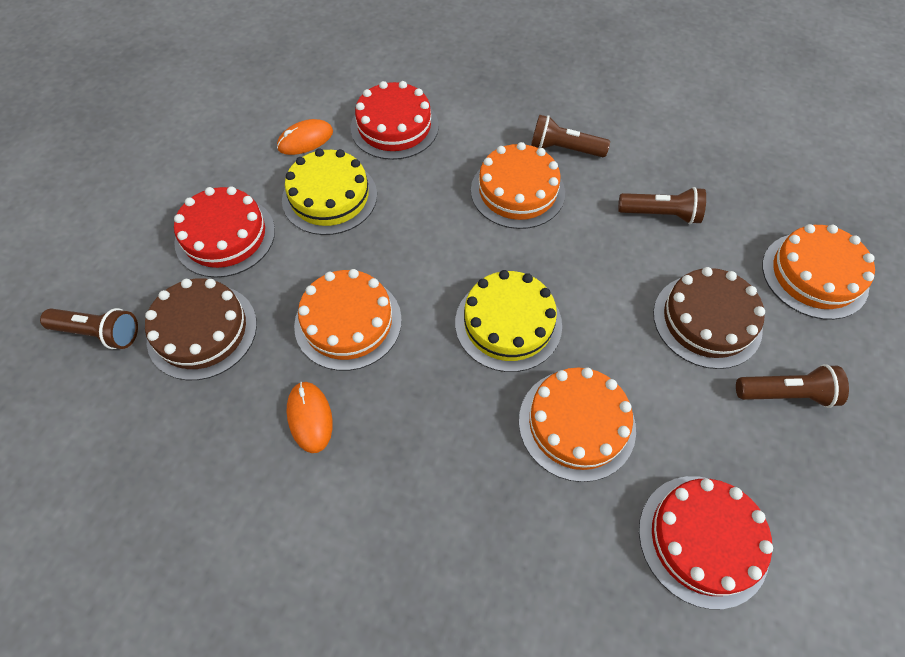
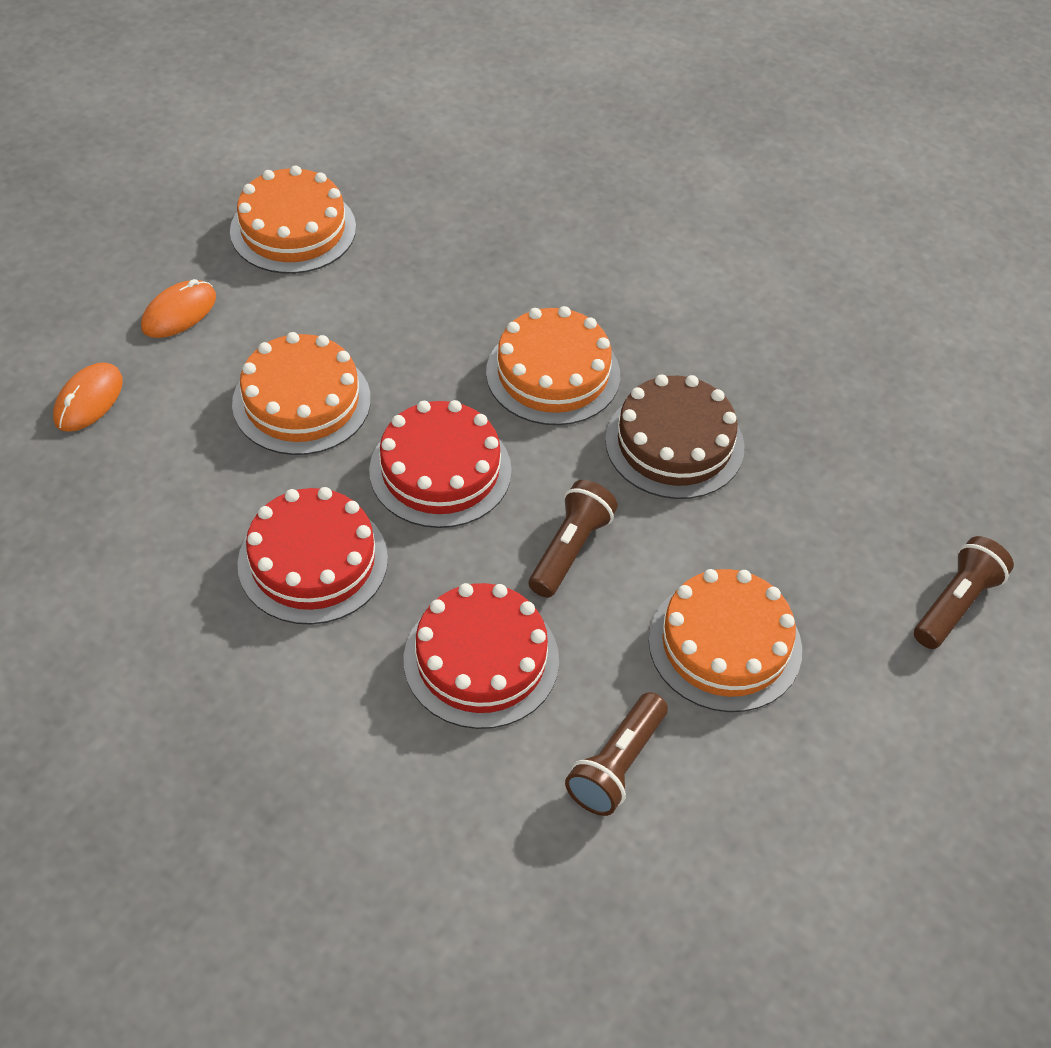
brown cake: [145,278,257,380] [653,267,765,369] = 2 -> [605,374,745,499] = 1
brown flashlight: [40,308,138,349] [531,115,610,157] [618,187,706,224] [736,364,849,408] = 4 -> [529,480,618,598] [565,692,668,816] [914,536,1014,649] = 3
yellow cake: [282,148,377,235] [455,270,562,372] = 2 -> none = 0

